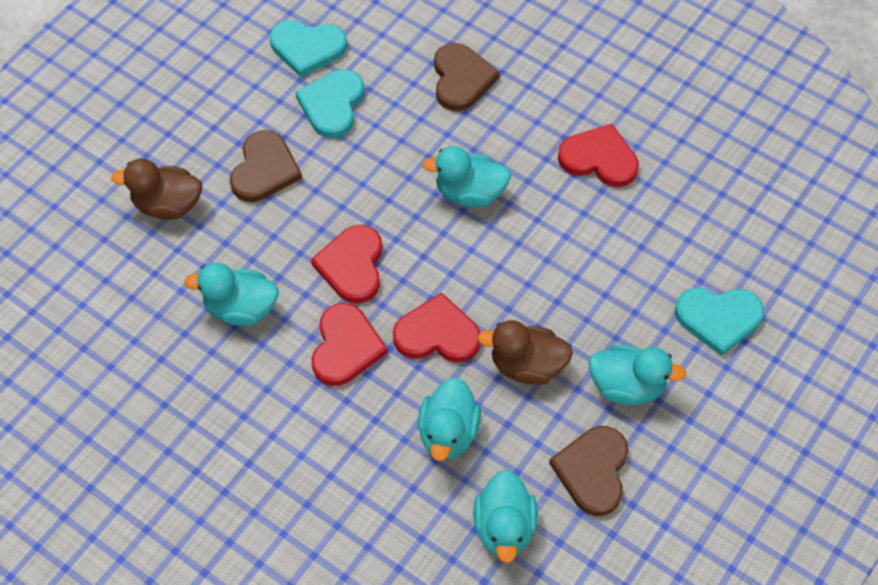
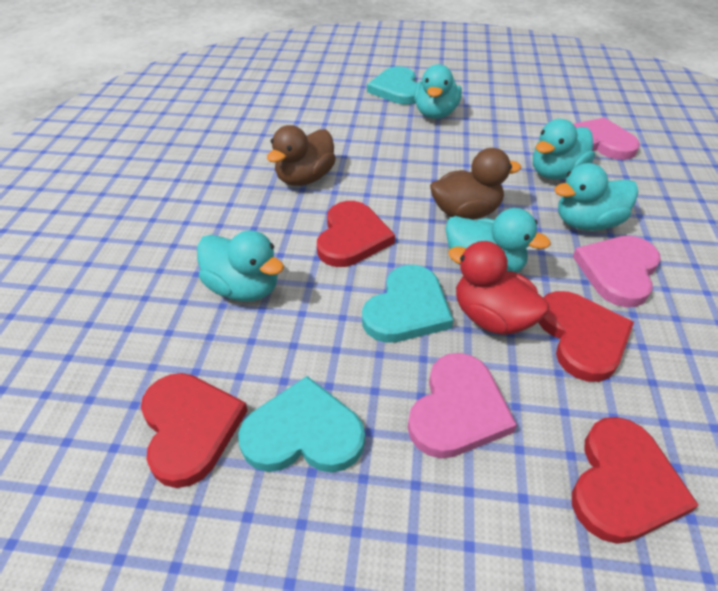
brown heart: [230,130,302,202] [434,43,499,111] [549,426,628,516] = 3 -> none = 0
pink heart: none = 0 -> [408,353,517,458] [573,117,640,160] [573,236,661,307] = 3
red duck: none = 0 -> [448,241,549,335] = 1

